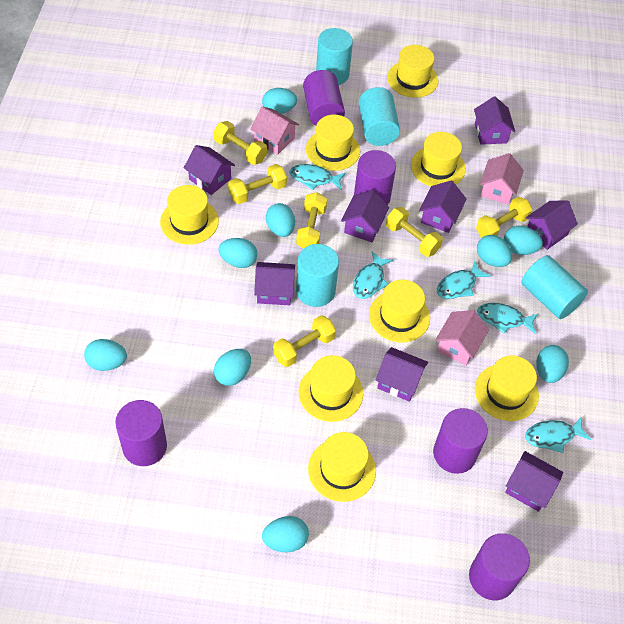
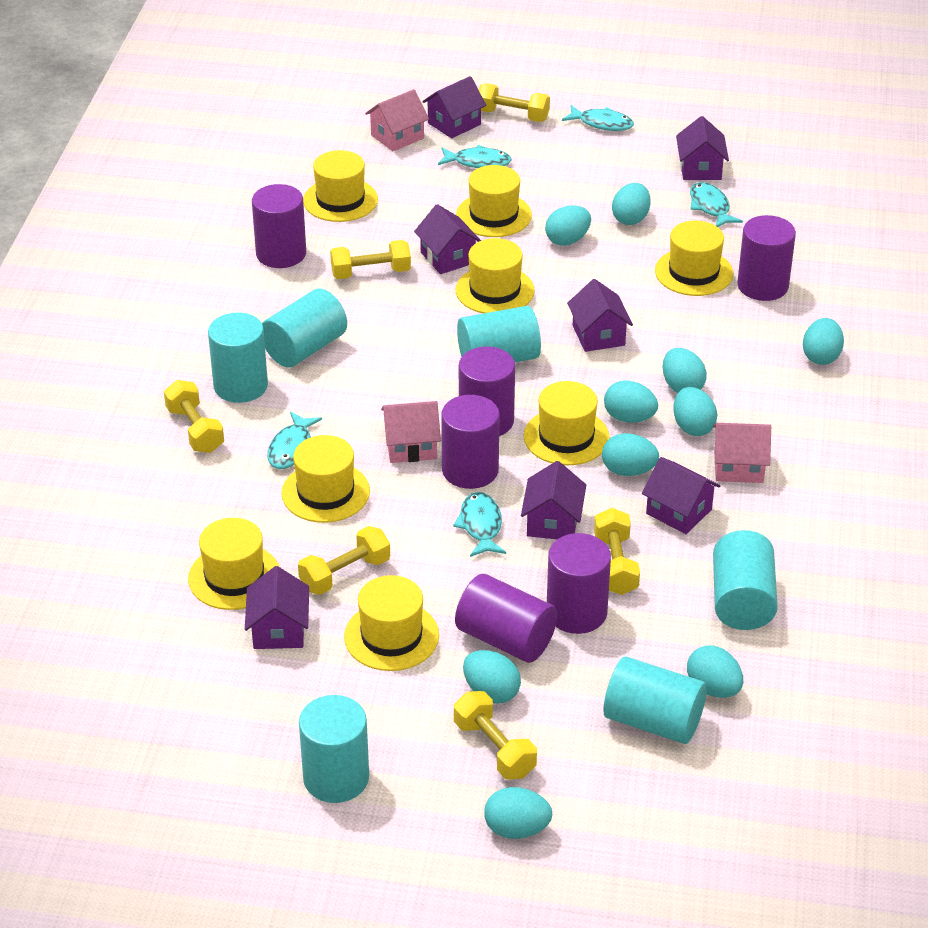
purple cylinder: [115,400,167,466] [303,70,345,126] [354,150,396,205] [433,408,488,474] [469,533,530,600] = 5 -> [252,184,306,268] [441,395,500,489] [455,574,557,663] [459,347,515,436] [547,533,611,634] [737,215,796,301] = 6
purple house: [184,145,235,195] [254,262,295,305] [341,190,389,242] [376,347,428,402] [419,181,466,233] [474,97,515,145] [505,451,563,512] [526,201,578,250] = 8 -> [245,566,309,649] [414,204,481,274] [422,76,486,138] [521,461,586,539] [567,279,633,352] [642,457,720,534] [676,116,729,180] = 7
turquoise cylinder: [296,244,339,307] [316,28,353,85] [359,87,400,146] [521,255,588,319] = 4 -> [208,312,268,403] [262,289,347,368] [299,695,369,803] [457,306,541,362] [603,657,707,744] [713,530,778,630] = 6
turquoise egg: [84,339,127,371] [214,349,251,386] [218,238,258,268] [262,88,297,114] [262,516,309,552] [266,203,295,237] [477,235,512,267] [504,226,543,255] [537,345,569,383] = 9 -> [463,650,521,704] [484,787,552,839] [545,205,591,246] [602,433,659,476] [604,380,658,423] [612,183,650,225] [663,348,707,393] [673,387,717,436] [687,645,743,698] [803,318,844,365] = 10

